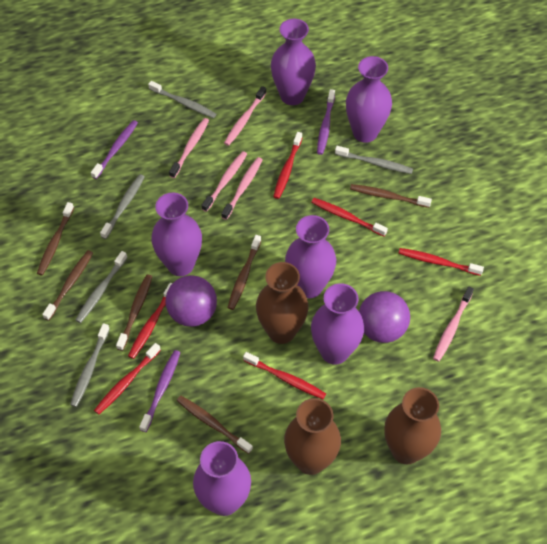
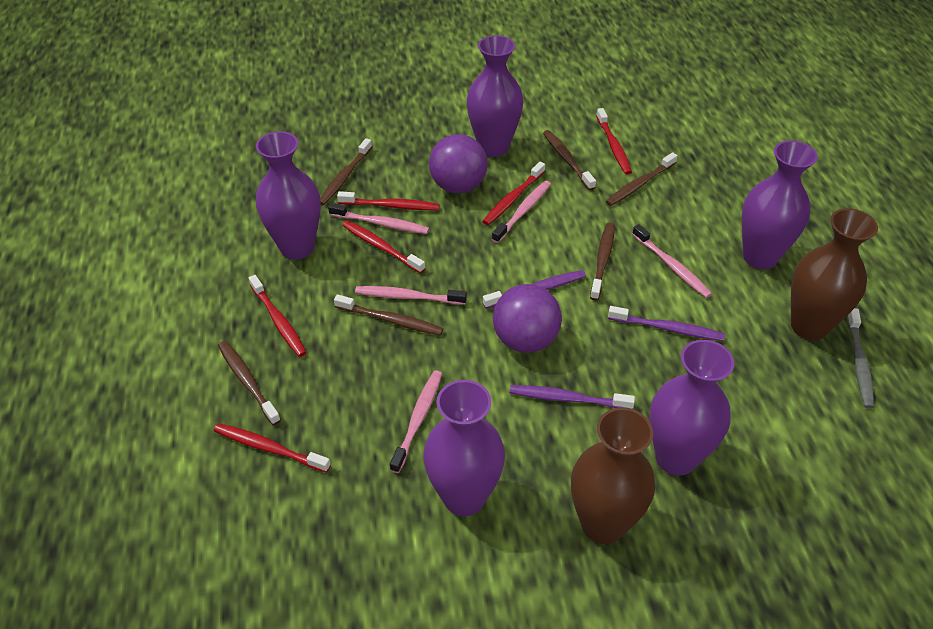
brown vase: [256,262,309,344] [284,398,341,475] [384,387,441,464] = 3 -> [571,407,655,544] [791,208,878,340] = 2
grey toothbrush: [70,323,110,407] [75,251,128,323] [100,174,144,239] [148,81,216,118] [335,146,413,174] = 5 -> [847,308,874,409] = 1
purple vase: [151,193,202,276] [193,441,251,516] [271,19,316,105] [285,215,336,298] [311,283,364,365] [346,56,392,143] = 6 -> [256,131,321,260] [423,380,505,516] [467,35,524,157] [649,340,734,476] [742,141,818,269] = 5

